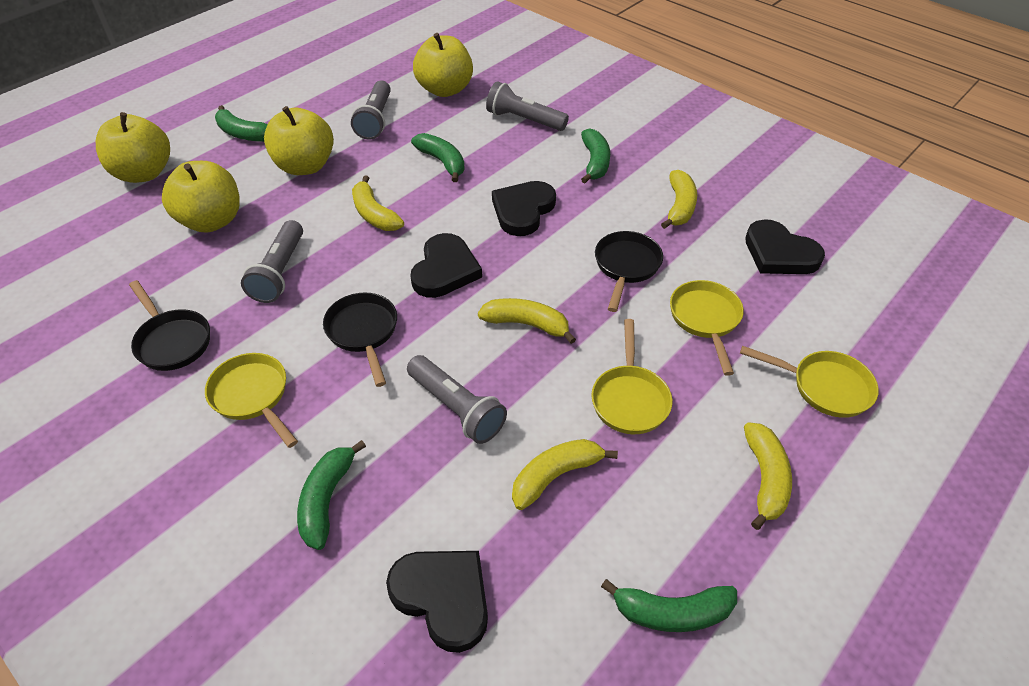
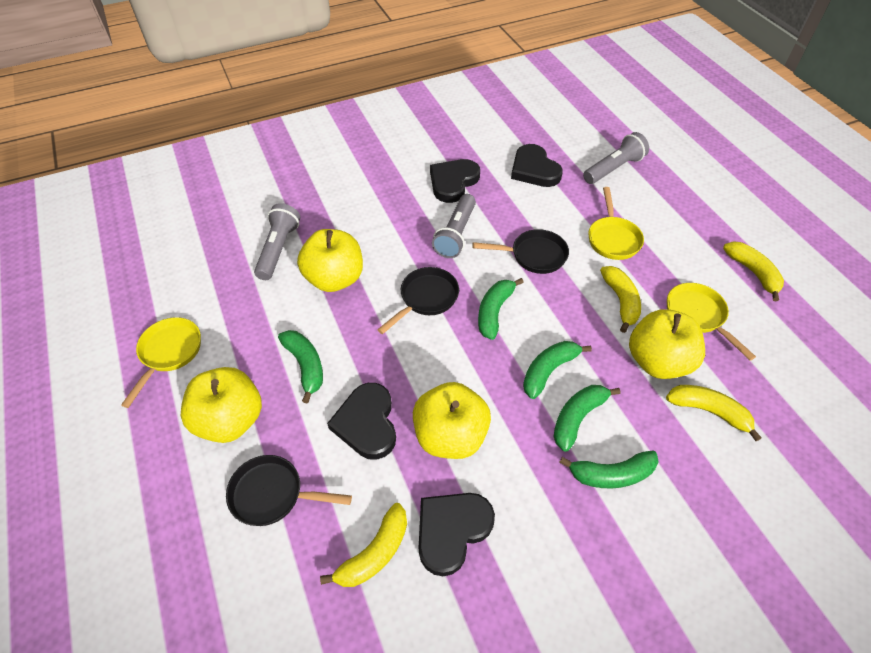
grey flashlight: [241,220,303,303] [351,81,391,140] [407,355,507,444] [486,81,569,131] = 4 -> [254,203,300,280] [432,194,476,258] [583,132,649,184] = 3
yellow banana: [352,176,404,231] [478,298,576,344] [512,439,618,510] [661,170,697,229] [744,422,792,530] = 5 -> [320,503,407,587] [600,266,641,333] [666,385,762,441] [723,241,784,302] = 4
yellow pan: [205,353,298,448] [591,319,672,434] [670,280,744,376] [740,346,879,418] = 4 -> [121,317,201,408] [588,187,644,260] [667,283,756,360] = 3

